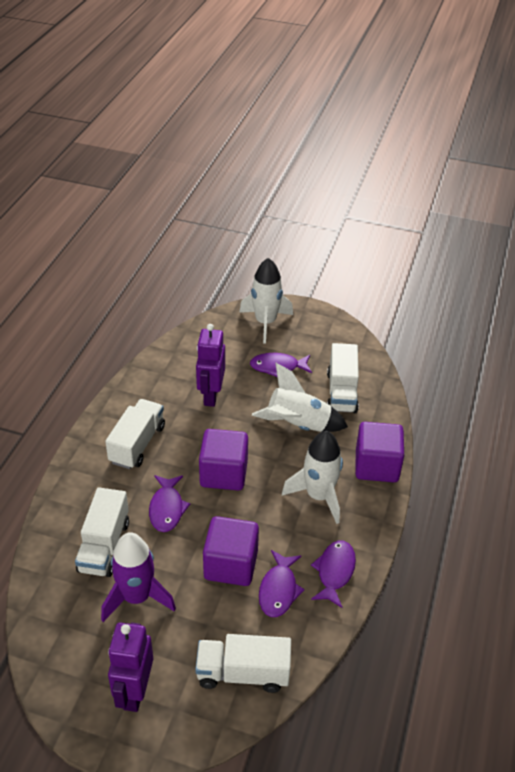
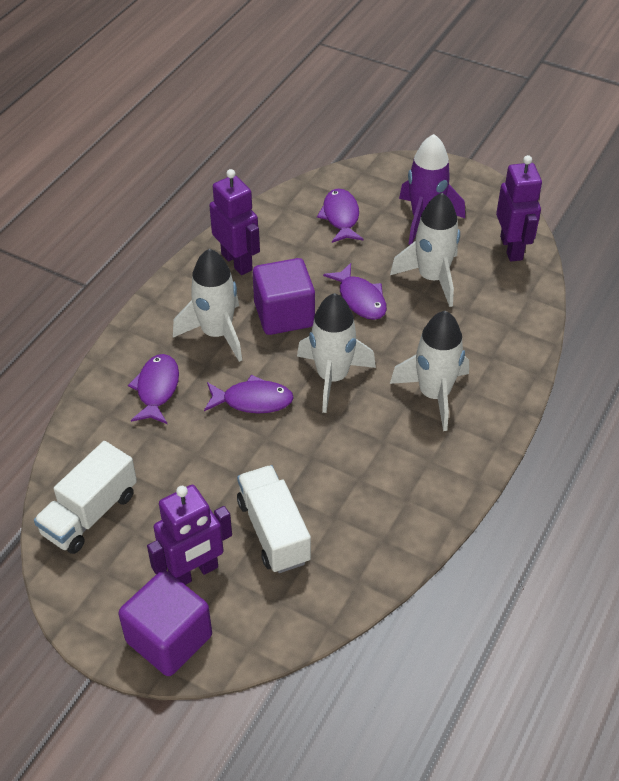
purple cube: [199,429,248,491] [203,516,259,586] [355,422,404,482] = 3 -> [118,570,212,676] [253,258,315,335] = 2
purple robot: [108,622,153,712] [196,324,225,407] = 2 -> [147,485,232,585] [209,169,260,275] [496,155,542,261] = 3
white rocket: [239,258,293,344] [252,363,348,432] [282,431,343,524] = 3 -> [173,249,242,362] [297,293,376,413] [390,193,460,307] [390,311,469,431] = 4
white truck: [75,487,129,577] [105,399,165,469] [195,634,291,693] [327,343,359,413] = 4 -> [34,441,137,554] [237,465,311,573] = 2

